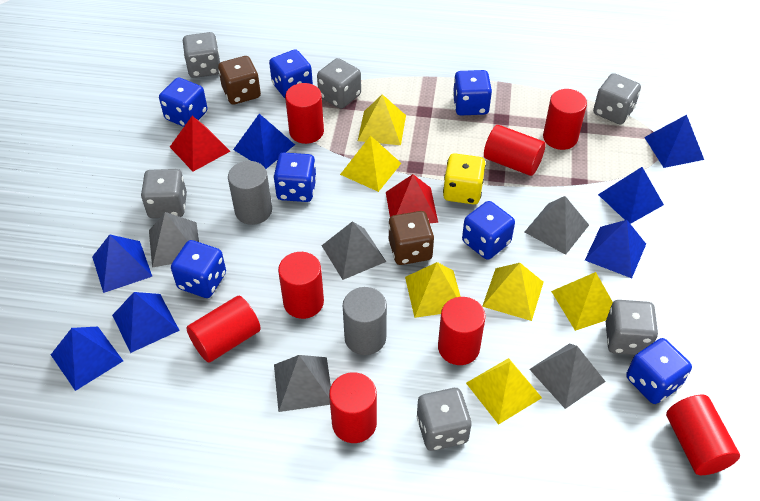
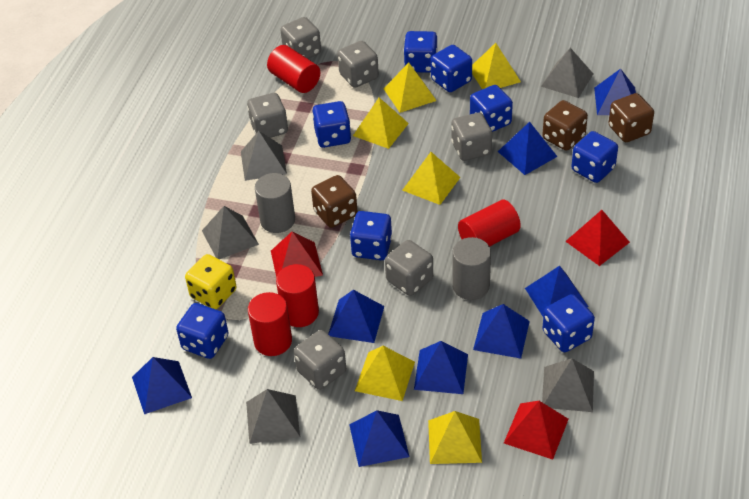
blue dice: [159,78,208,127] [171,240,226,298] [269,49,313,98] [274,153,317,202] [453,70,492,115] [462,201,515,260] [626,338,692,404] = 7 -> [176,303,229,359] [312,101,351,148] [350,211,392,260] [404,31,438,73] [431,45,472,92] [470,85,513,132] [542,294,595,352] [571,131,618,183] = 8
blue pyramid: [51,327,123,391] [92,235,152,293] [112,292,180,353] [233,114,295,169] [585,220,646,278] [598,167,664,224] [644,115,704,168] = 7 -> [132,357,192,414] [328,290,384,343] [349,410,410,467] [414,341,468,394] [473,304,530,359] [498,122,558,175] [525,266,588,316] [594,69,636,115] = 8
brown dice: [218,56,261,105] [388,211,434,265] = 2 -> [311,175,358,228] [542,100,588,151] [608,93,654,142] = 3
red cylinder: [186,296,261,363] [278,252,324,319] [285,83,324,144] [329,372,377,443] [438,297,486,365] [484,125,546,176] [543,89,587,150] [666,395,740,475] = 8 -> [248,292,292,356] [267,45,320,93] [276,264,319,327] [458,200,521,247] = 4
red pyramid: [170,116,230,171] [386,174,438,223] = 2 -> [271,231,323,278] [504,401,569,460] [565,210,630,266] = 3

